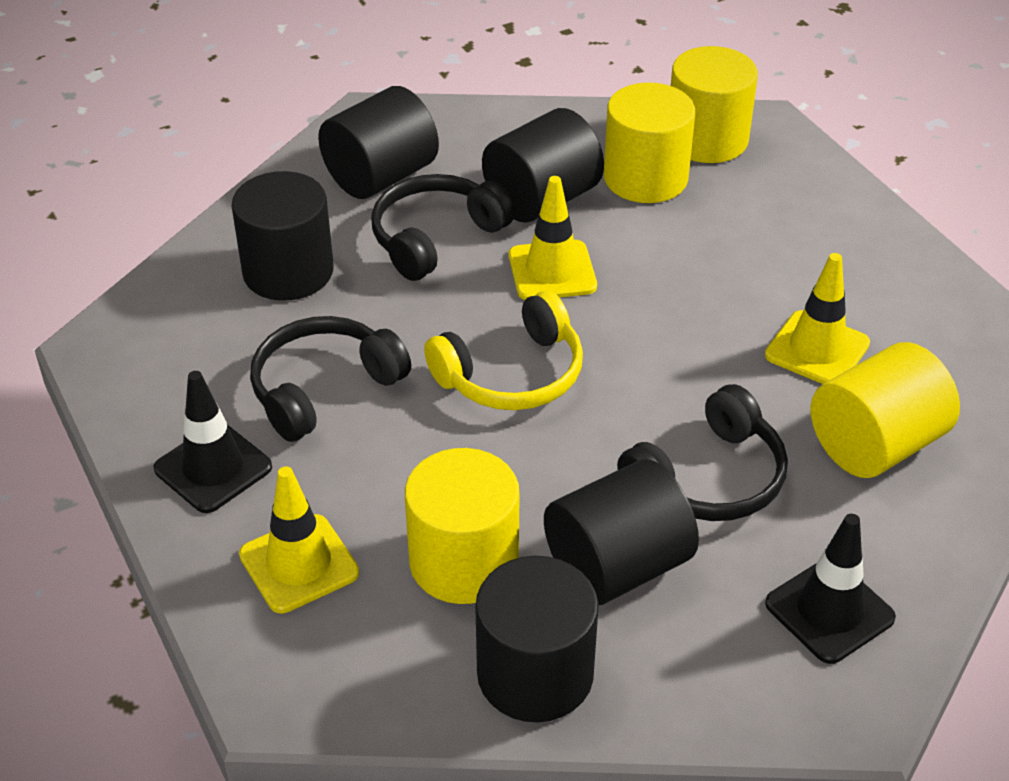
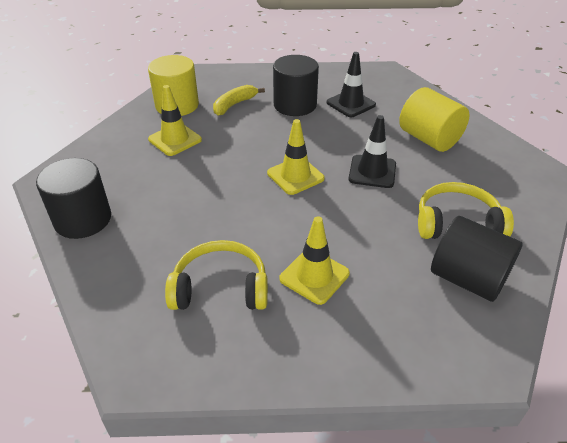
black cylinder: [232,171,334,301] [318,86,439,199] [475,556,599,722] [482,108,604,223] [544,459,699,605] = 5 -> [36,158,111,239] [273,55,319,116] [431,216,523,302] = 3
black headphones: [250,316,411,442] [371,174,515,281] [617,384,788,521] = 3 -> none = 0
yellow banana: none = 0 -> [213,85,265,116] = 1
yellow cylinder: [405,448,520,604] [604,83,695,203] [671,46,758,163] [810,342,960,478] = 4 -> [148,55,199,116] [399,87,470,152] = 2
yellow headphones: [424,291,583,410] = 1 -> [165,240,268,310] [418,182,514,239] = 2

